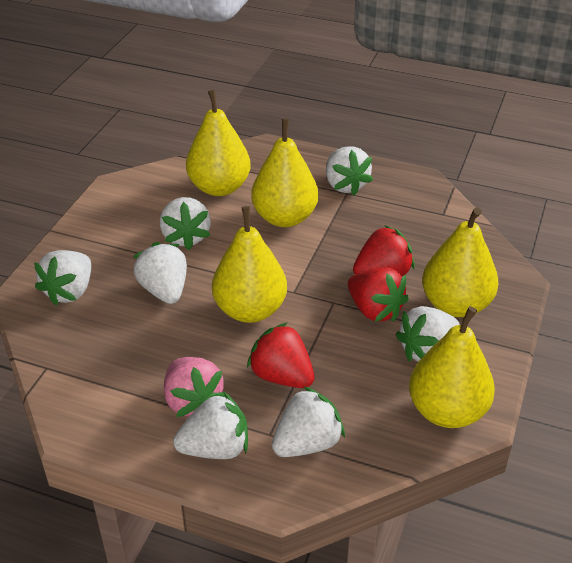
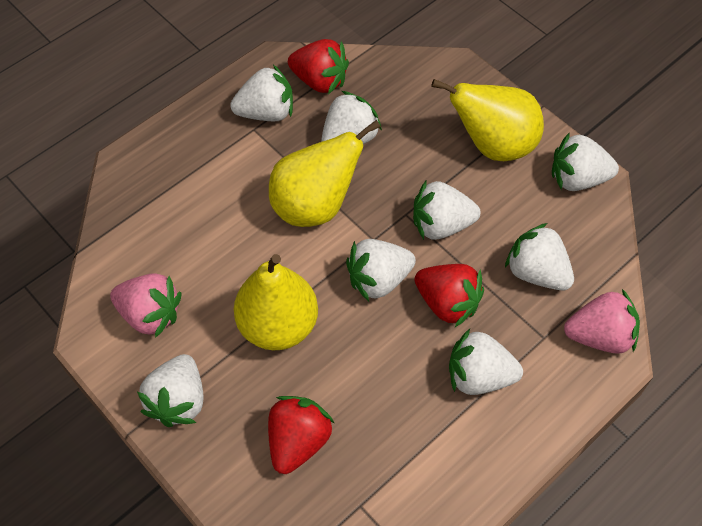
pink strawberry: [164,357,225,417] = 1 -> [110,273,181,338] [564,289,640,354] = 2
white strawberry: [34,250,91,306] [133,242,187,304] [160,197,211,250] [173,392,248,459] [272,386,345,457] [326,146,373,196] [395,306,460,362] = 7 -> [137,354,204,427] [230,65,293,121] [321,91,382,144] [346,239,416,301] [413,181,480,240] [449,329,523,395] [505,223,574,290] [552,132,619,191] = 8
yellow pear: [186,90,251,196] [212,206,287,323] [251,118,319,227] [409,306,495,428] [422,207,498,317] = 5 -> [234,254,318,350] [269,120,381,227] [431,79,544,161] = 3

